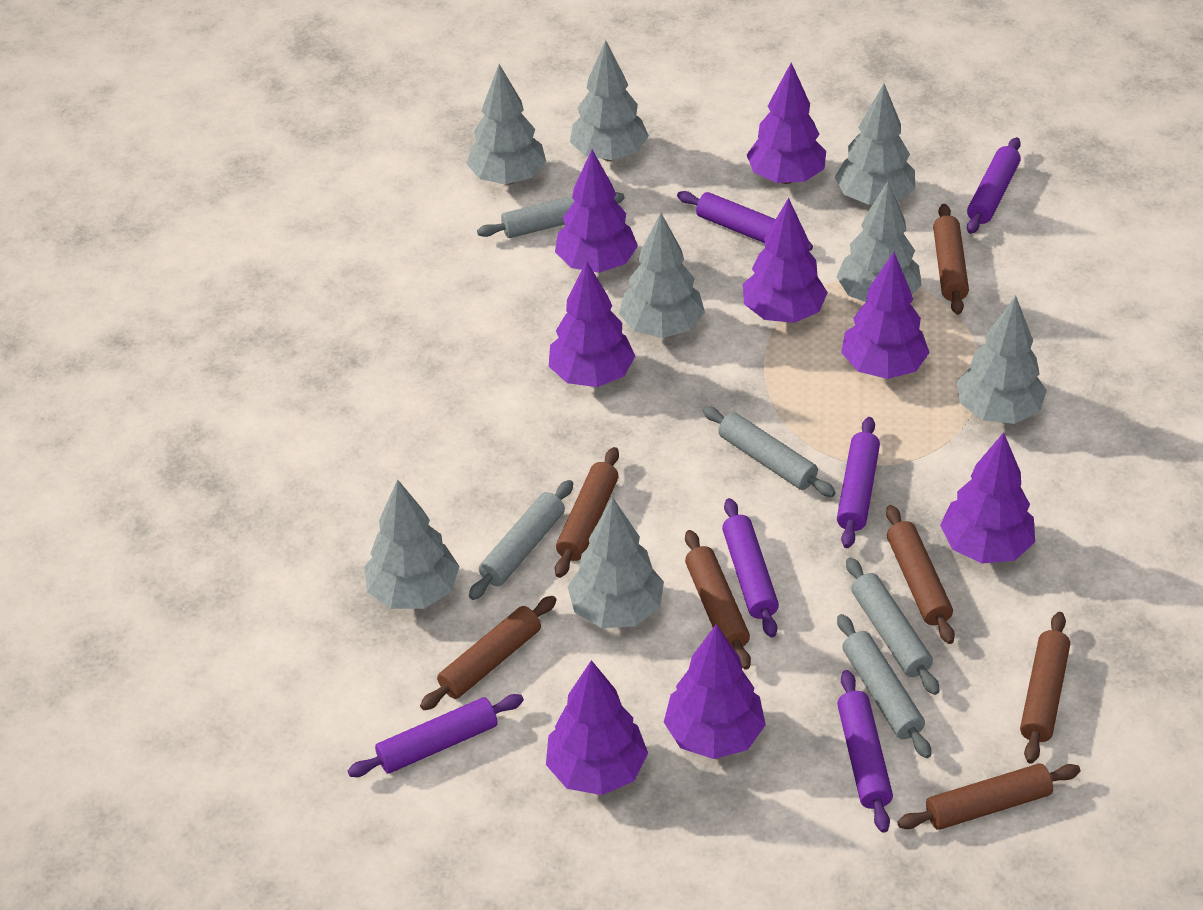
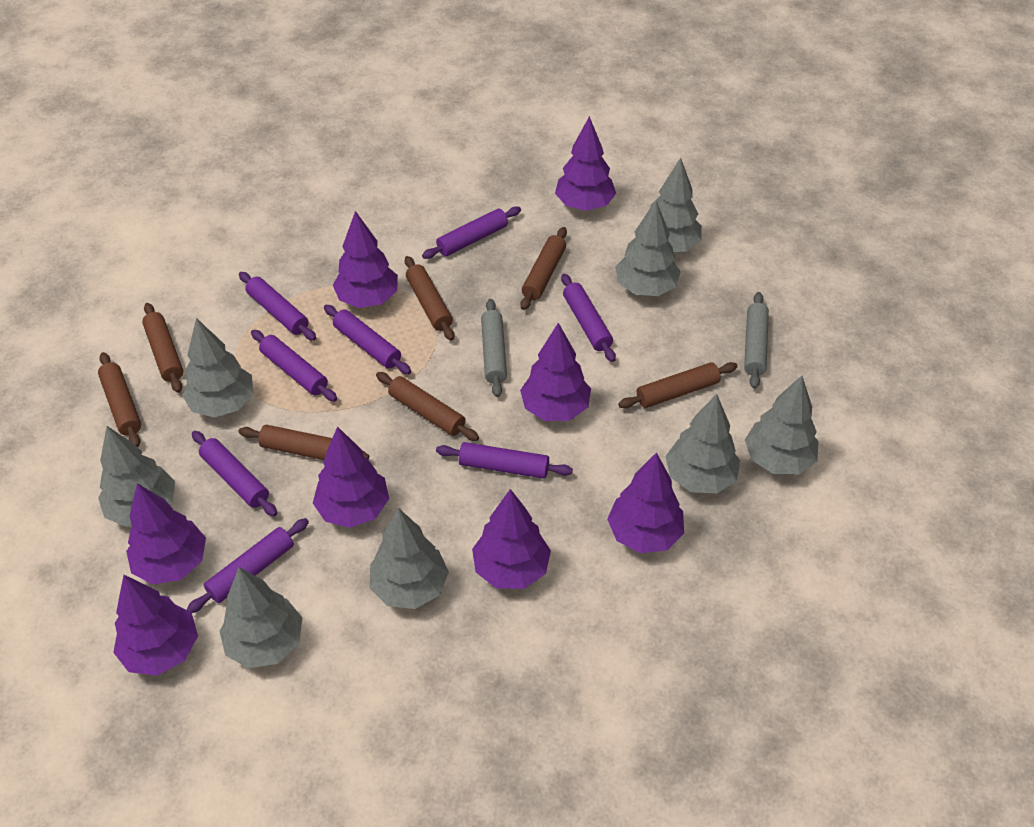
grey rolling pin: [469,480,573,600] [477,192,624,238] [702,406,836,497] [837,614,931,758] [846,558,939,695] = 5 -> [481,299,507,397] [744,292,769,389] = 2
purple rolling pin: [348,694,524,777] [677,191,813,251] [722,498,779,638] [837,417,880,548] [837,670,893,833] [967,137,1021,234] = 6 -> [187,518,309,613] [192,431,277,516] [239,272,316,341] [251,330,337,401] [324,305,411,374] [422,206,521,259] [436,442,573,479] [561,273,616,362] = 8

